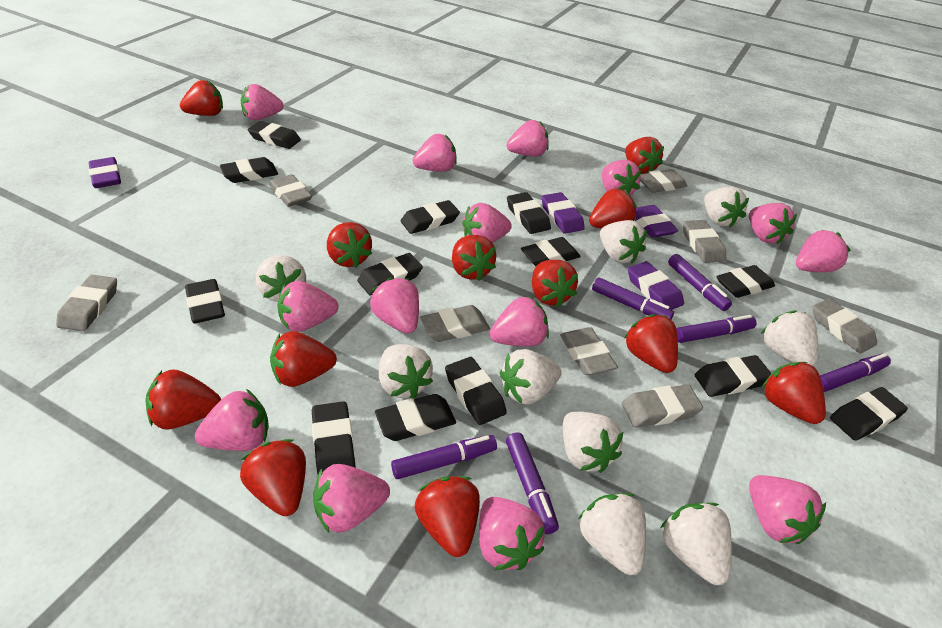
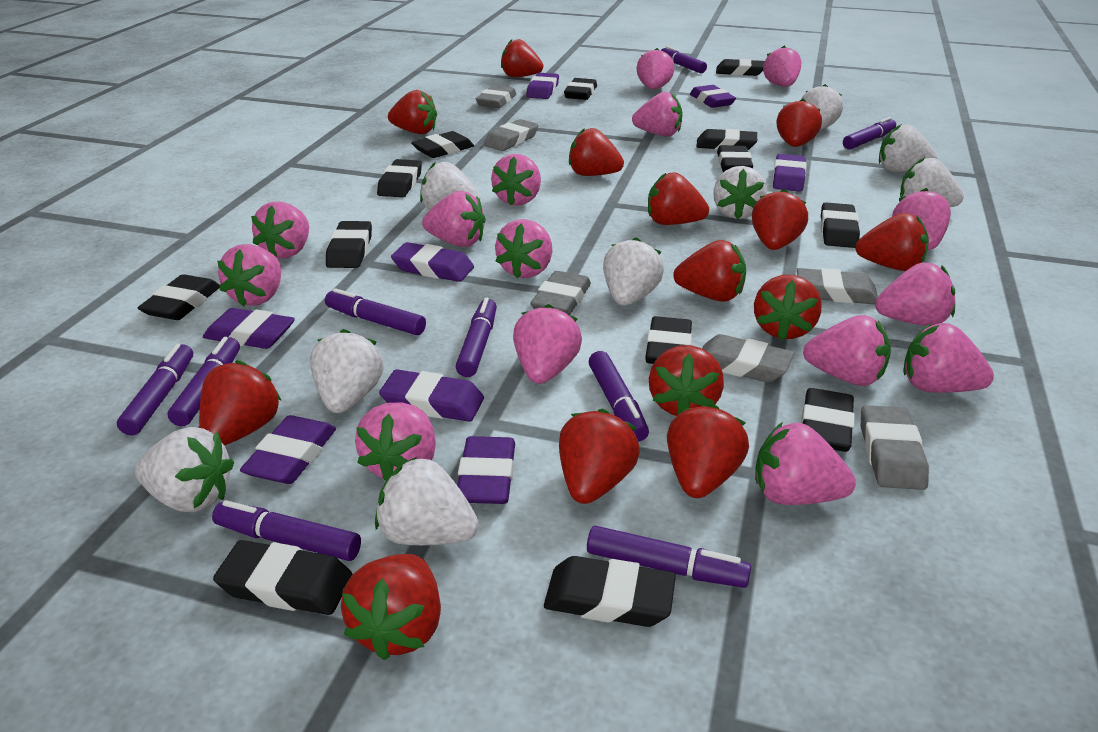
grey eraser: [56,275,117,331] [269,174,312,207] [420,305,490,342] [560,327,618,375] [622,384,703,428] [640,169,687,193] [683,220,726,263] [813,298,877,353] = 8 -> [476,85,516,108] [484,119,539,151] [531,271,591,315] [702,334,794,383] [797,268,878,305] [861,405,929,490] = 6
pink strawberry: [195,389,269,451] [241,84,283,120] [277,281,338,332] [313,464,390,533] [370,277,419,333] [413,134,457,172] [462,203,512,243] [479,497,545,570] [490,296,549,346] [507,120,549,156] [602,160,641,195] [749,203,797,245] [749,475,826,544] [796,230,850,272] = 14 -> [217,244,281,307] [251,201,309,258] [355,402,436,481] [422,191,486,247] [491,154,541,206] [495,219,552,279] [513,304,582,384] [632,92,683,137] [636,48,675,89] [755,422,856,505] [763,46,801,87] [803,315,891,386] [875,263,955,326] [892,188,951,250] [903,323,994,393] = 15
purple eraser: [89,157,121,188] [542,192,585,234] [628,261,684,310] [636,205,678,238] = 4 -> [203,308,295,349] [240,415,336,484] [379,369,484,422] [391,242,474,282] [457,436,515,504] [526,73,559,99] [690,85,736,108] [773,154,807,191] = 8
purple marker: [391,435,497,479] [506,432,559,534] [592,277,674,320] [668,254,732,311] [676,315,757,343] [820,353,891,392] = 6 -> [117,344,193,436] [168,337,240,426] [212,500,361,561] [325,288,426,335] [456,298,497,377] [587,526,751,588] [589,351,649,442] [661,46,707,73] [843,117,896,149] = 9
red strawberry: [145,369,221,430] [180,80,223,116] [240,439,306,516] [270,331,337,387] [327,222,372,268] [415,476,480,557] [452,235,497,281] [532,260,578,307] [589,189,636,228] [624,314,678,373] [625,137,664,174] [762,362,826,424] = 12 -> [199,360,282,445] [341,554,441,661] [388,90,437,134] [501,39,543,77] [559,409,640,504] [569,128,624,176] [648,173,709,225] [649,345,724,416] [667,404,749,498] [673,240,746,302] [752,189,808,250] [754,275,821,341] [776,99,822,147] [855,213,929,271] = 14

